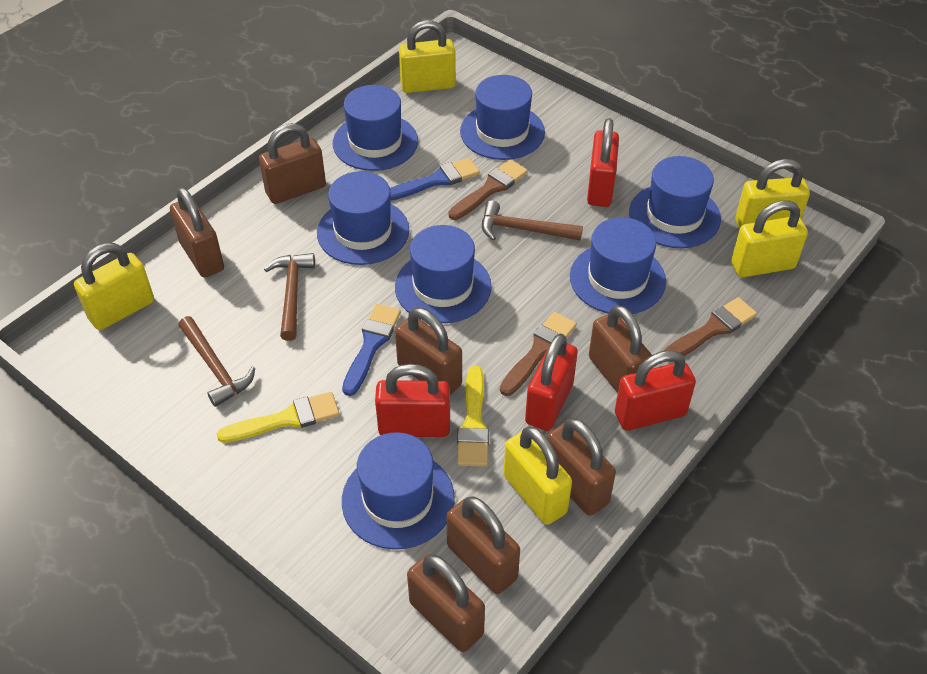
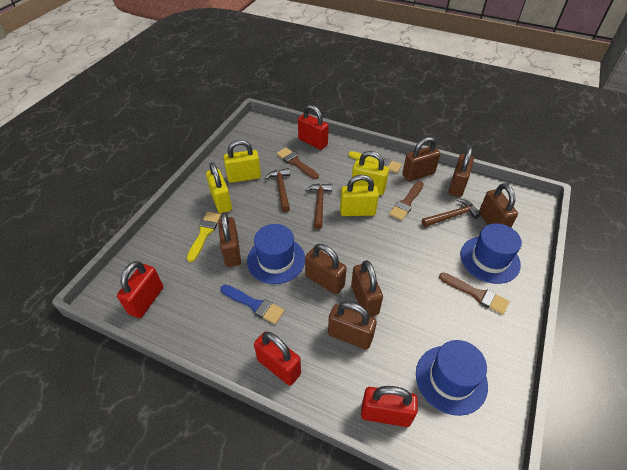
blue brush: [342,304,401,396] [390,158,480,201] = 2 -> [221,285,285,324] = 1
blue hat: [317,171,409,265] [333,85,418,171] [342,432,455,550] [395,225,492,323] [460,75,545,160] [570,217,666,314] [629,156,721,248] = 7 -> [247,224,305,284] [416,340,488,416] [461,223,522,284] = 3
yellow padlock: [74,243,154,330] [399,20,456,93] [504,426,572,525] [731,200,808,277] [736,159,810,230] = 5 -> [206,162,232,214] [224,140,261,183] [340,175,379,216] [352,151,389,195] = 4

